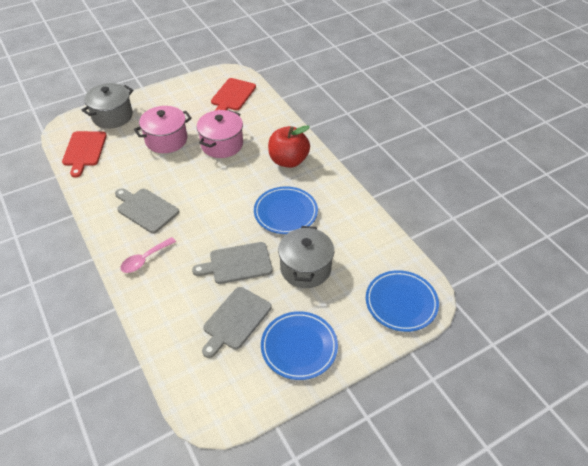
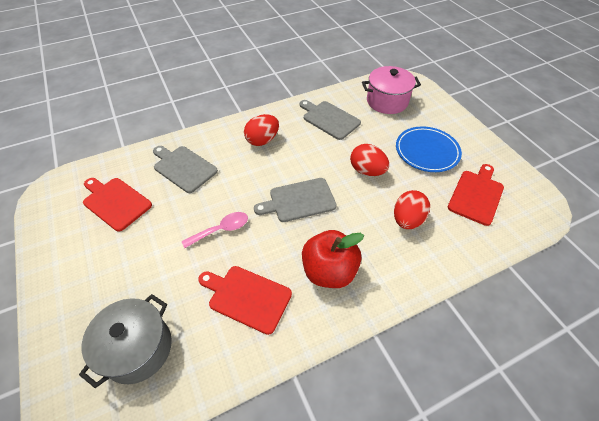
blue plate: [254,186,318,234] [261,311,338,380] [366,270,439,332] = 3 -> [396,126,462,172] = 1
grey pot: [82,83,133,129] [278,226,334,288] = 2 -> [79,294,172,388] = 1
pink pot: [134,106,192,153] [197,110,243,158] = 2 -> [362,66,421,114] = 1
red cutting board: [62,131,107,178] [211,78,256,111] = 2 -> [83,178,152,232] [198,266,292,335] [448,164,504,226] = 3
red egg: none = 0 -> [244,114,279,146] [350,144,389,176] [394,190,430,229] = 3

